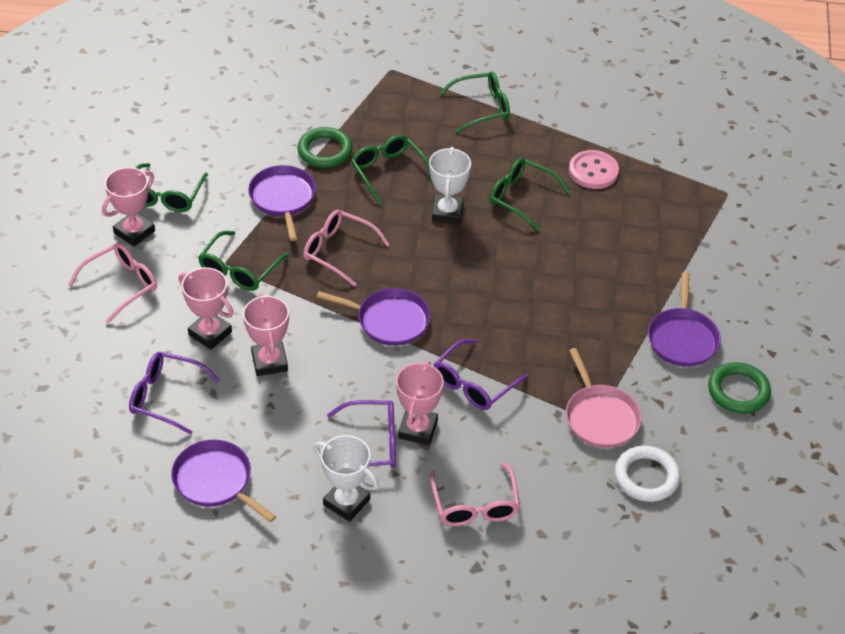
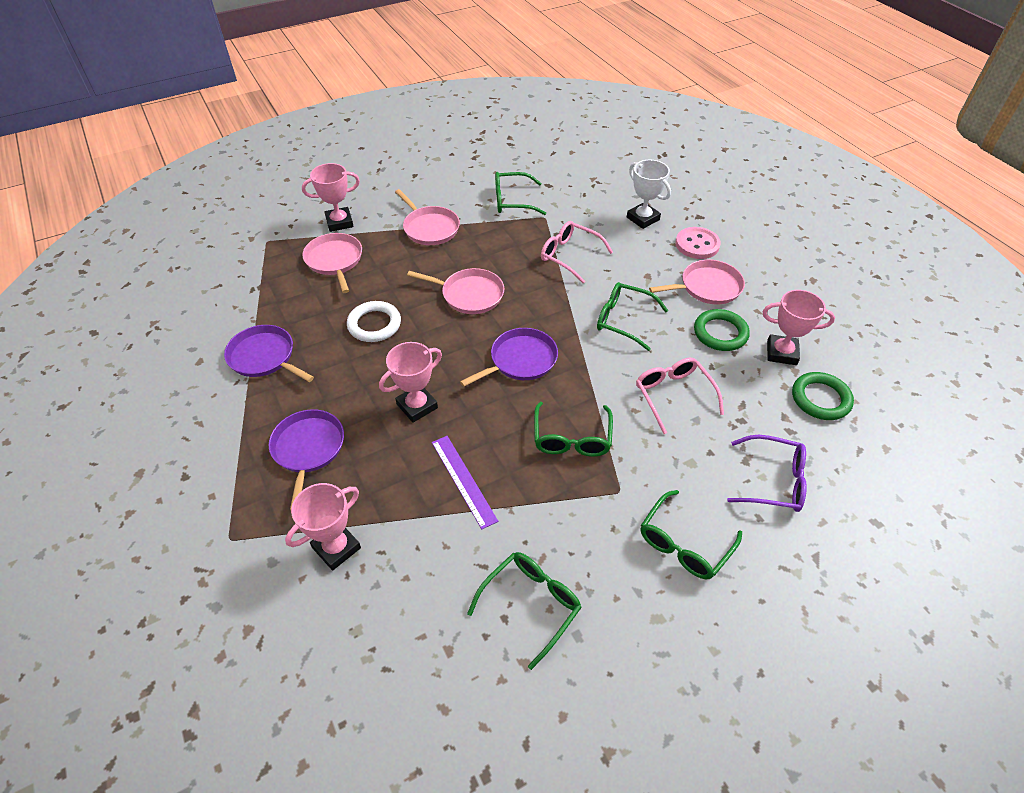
pink glasses: [68,243,157,324] [303,210,390,287] [430,462,520,526] = 3 -> [541,221,613,283] [636,358,724,434] = 2
pink pan: [566,348,642,448] = 1 -> [302,233,362,293] [395,189,460,245] [407,268,504,314] [649,260,745,304] = 4
purple glasses: [129,352,220,435] [327,400,396,468] [434,339,529,410] = 3 -> [727,435,807,512] = 1
purple pan: [171,440,276,522] [248,165,316,241] [317,288,431,346] [648,272,721,367] = 4 -> [224,325,314,382] [269,409,344,511] [460,328,558,387] = 3
purple ruler: none = 0 -> [432,436,498,529] = 1
white trophy: [314,435,379,522] [429,147,471,224] = 2 -> [627,160,671,229] = 1

